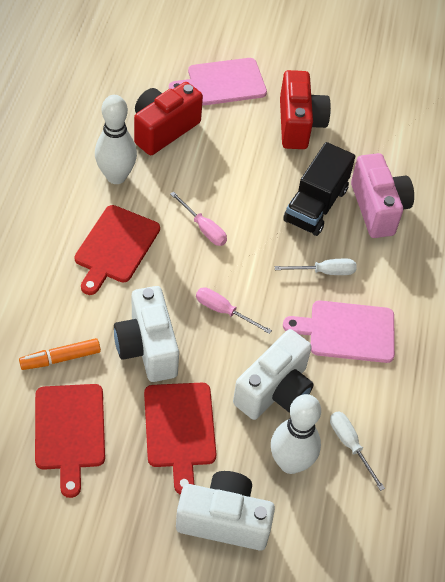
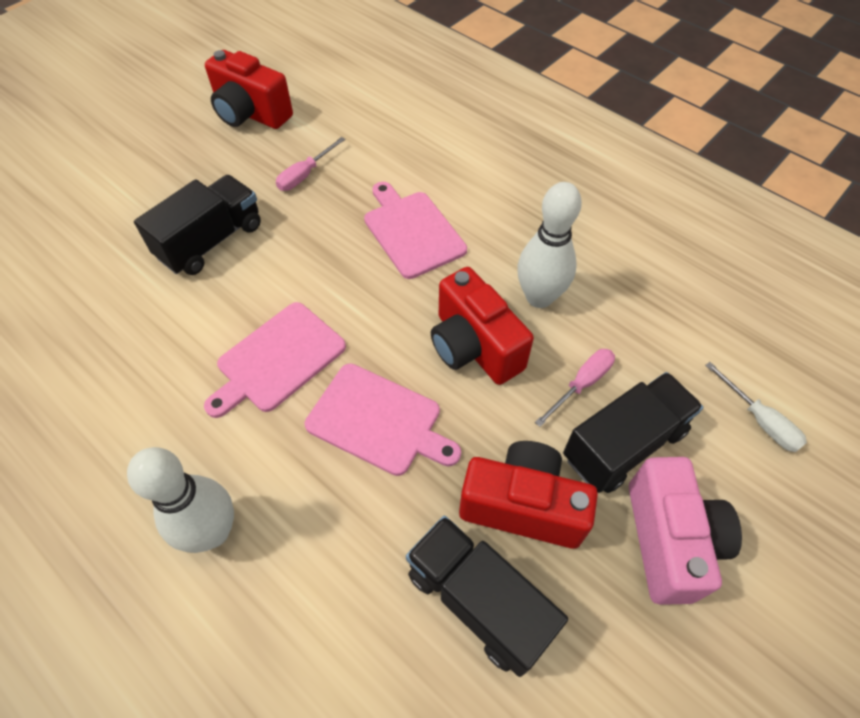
black truck: [283,142,355,236] = 1 -> [134,175,261,275] [406,515,568,677] [563,372,703,493] = 3
orange marker: [19,338,101,370] = 1 -> none = 0
pink cutting board: [169,58,267,105] [283,300,395,363] = 2 -> [204,302,346,418] [305,363,461,476] [364,182,467,279] = 3
red camera: [134,82,203,155] [280,70,331,149] = 2 -> [205,50,293,129] [431,267,534,385] [459,441,598,549] = 3
red cutting board: [35,384,105,498] [74,205,160,295] [144,383,217,495] = 3 -> none = 0
white camera: [114,286,179,382] [176,471,275,550] [233,329,314,420] = 3 -> none = 0
white screwdriver: [274,259,357,275] [330,411,385,491] = 2 -> [705,362,807,452] = 1

